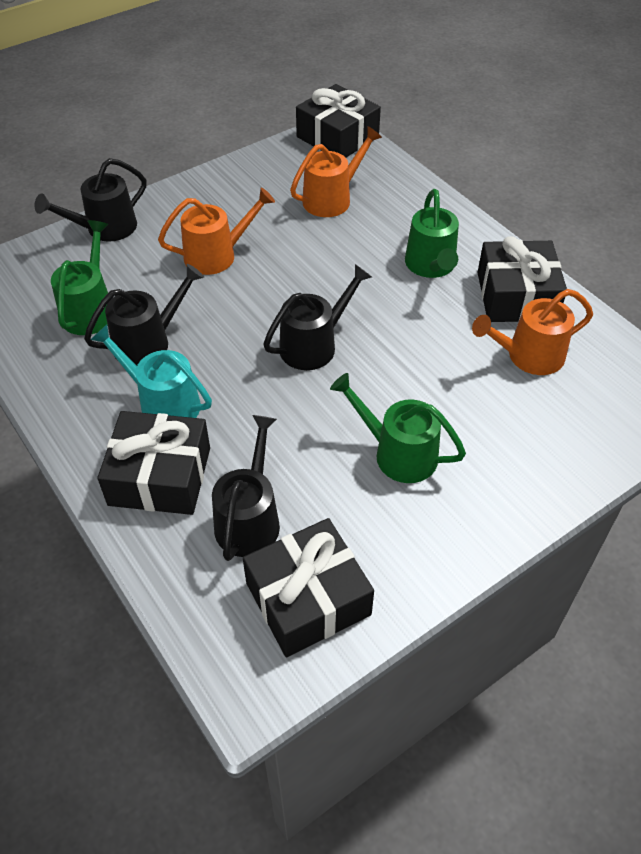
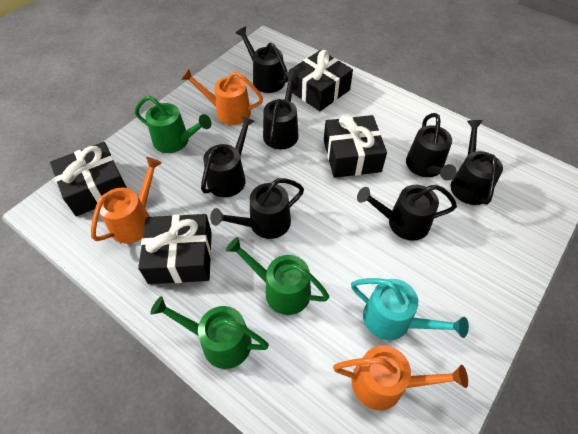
black watering can: [35,158,146,242] [84,264,204,366] [212,415,280,561] [263,264,372,370] = 4 -> [201,116,255,198] [210,178,304,239] [236,27,289,93] [263,72,299,149] [357,184,457,241] [406,113,457,181] [450,120,503,205] = 7

